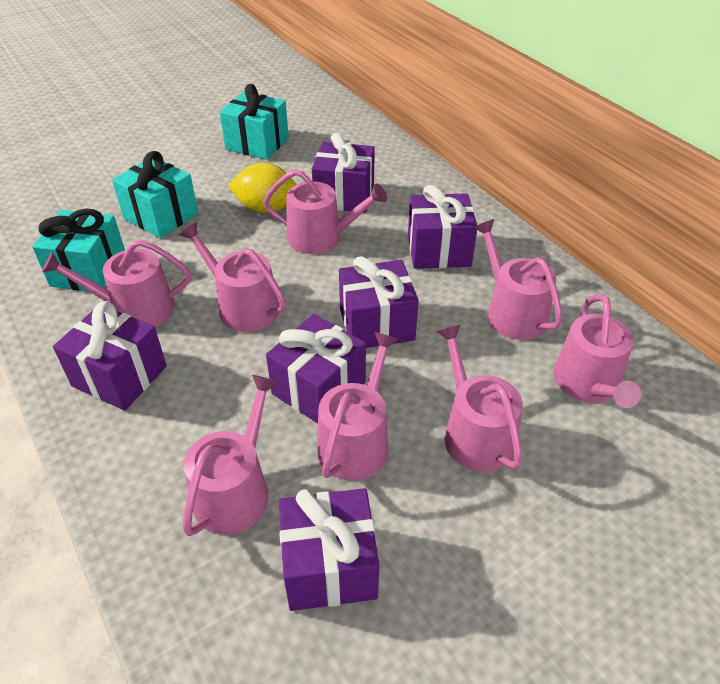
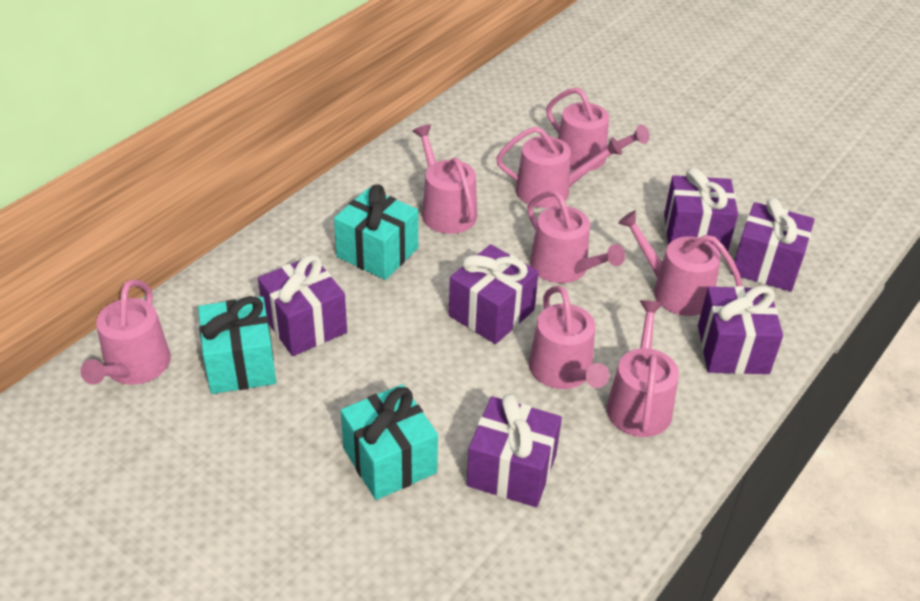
yellow lemon: [228,162,297,213] = 1 -> none = 0

